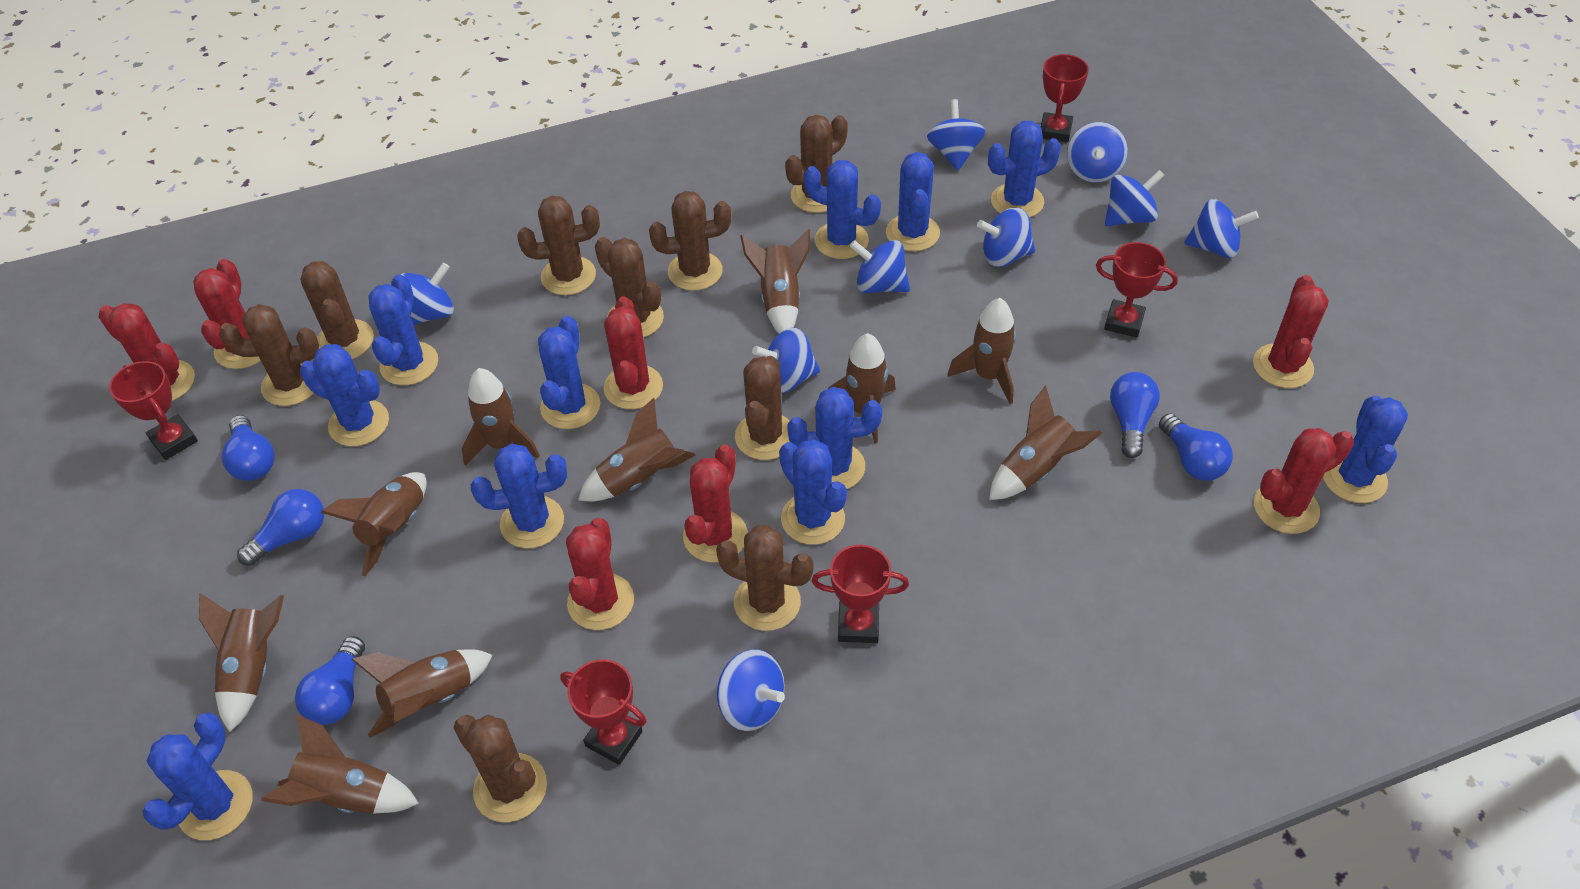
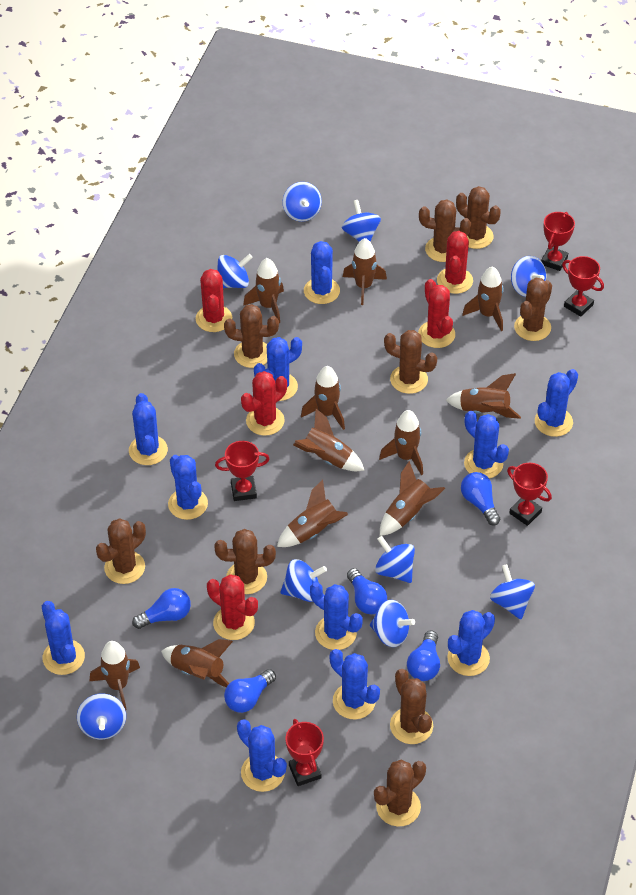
brown rocket: [199,593,284,732] [261,714,419,814] [321,472,427,576] [351,649,492,738] [462,368,540,466] [578,398,695,502] [740,229,810,334] [828,333,896,443] [947,298,1016,404] [989,386,1102,500] = 10 -> [90,641,140,710] [161,639,233,687] [243,258,284,323] [277,480,348,547] [293,409,365,471] [301,366,345,430] [343,238,387,305] [379,410,423,475] [380,461,445,536] [446,373,521,419] [462,266,503,331] = 11
red cactus: [98,303,195,401] [193,259,261,369] [566,518,634,630] [604,296,663,409] [683,444,748,563] [1253,275,1329,388] [1254,428,1354,534] = 7 -> [196,269,232,332] [207,574,258,640] [241,371,287,436] [418,279,455,348] [437,231,473,294] = 5

